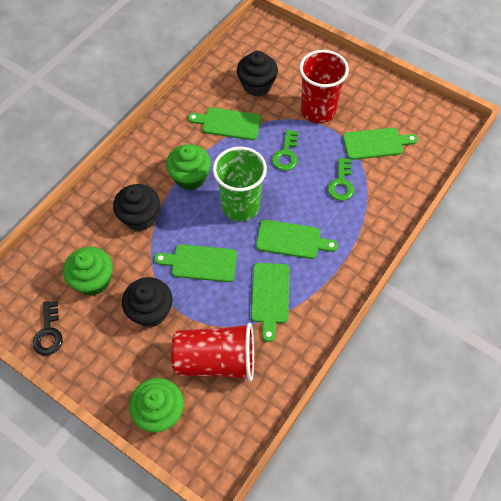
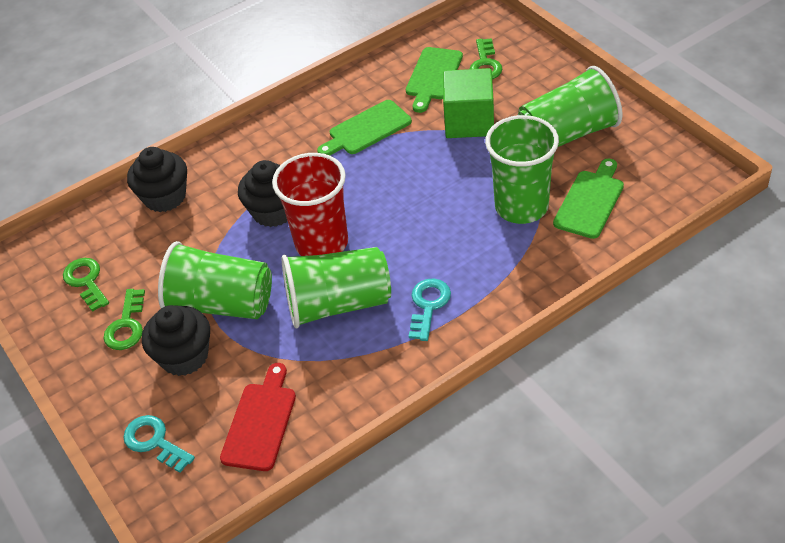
black key: [33,301,63,355] = 1 -> none = 0
green cube: none = 0 -> [443,68,494,138] = 1
green cup: [213,147,267,221] = 1 -> [158,241,272,319] [282,247,391,328] [485,115,559,224] [518,66,622,147] = 4
green cupcake: [63,247,113,296] [129,378,184,432] [166,144,211,190] = 3 -> none = 0
green cutting board: [154,244,237,282] [188,107,261,140] [251,263,289,342] [256,220,338,259] [343,128,418,160] = 5 -> [317,100,412,155] [406,47,463,113] [553,158,624,239] = 3
green key: [272,130,298,171] [328,158,354,201] = 2 -> [63,258,109,312] [104,289,145,350] [470,38,502,79] = 3
red cup: [171,323,254,382] [299,50,349,123] = 2 -> [272,153,348,256] = 1
red cutting board: none = 0 -> [220,363,296,471] = 1
turquoise key: none = 0 -> [123,415,195,473] [409,278,451,341] = 2

